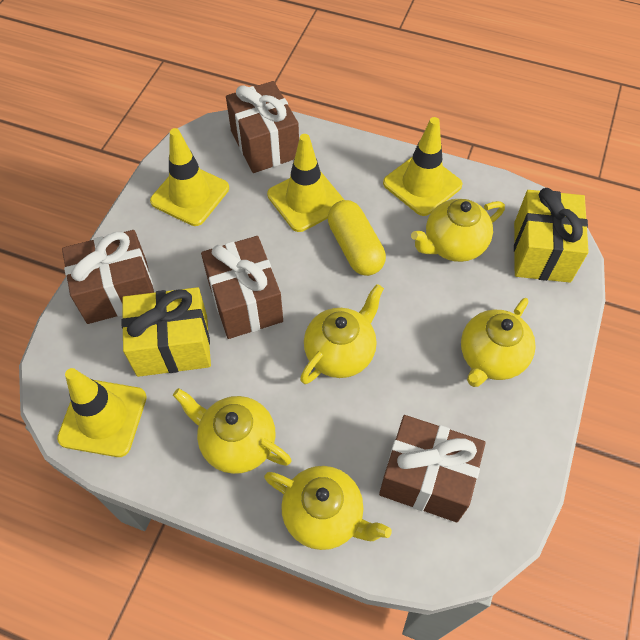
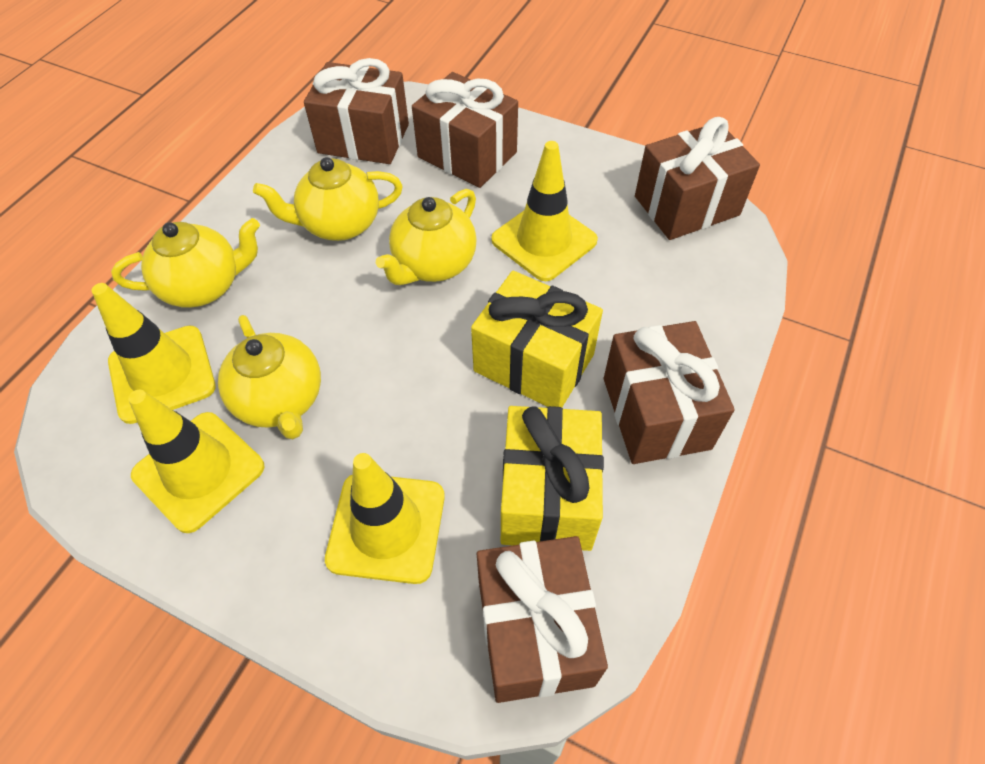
brown gift: [62,230,154,324] [201,236,283,339] [226,81,299,173] [379,415,486,522] = 4 -> [304,58,409,164] [412,72,518,188] [477,536,608,703] [604,321,735,464] [635,117,760,240] = 5
yellow capsule: [328,200,386,276] = 1 -> none = 0
yellow teapot: [173,388,291,474] [264,466,392,550] [300,284,384,384] [411,199,505,262] [461,298,536,387] = 5 -> [111,218,260,308] [218,315,321,439] [253,157,403,241] [376,189,477,285] = 4

